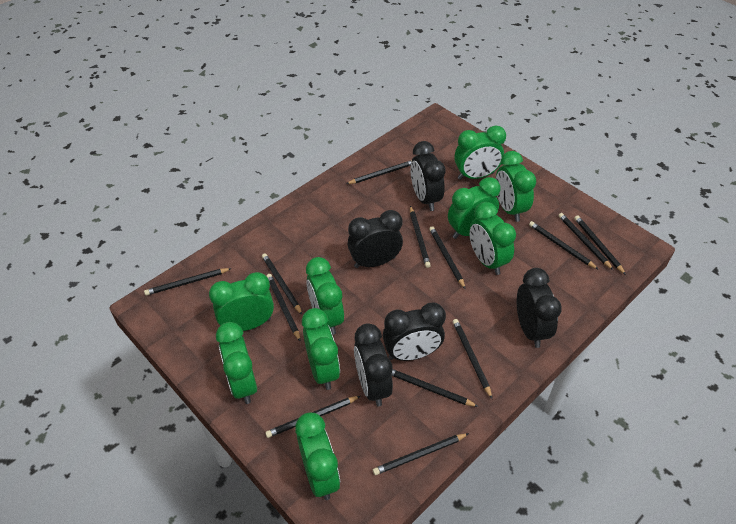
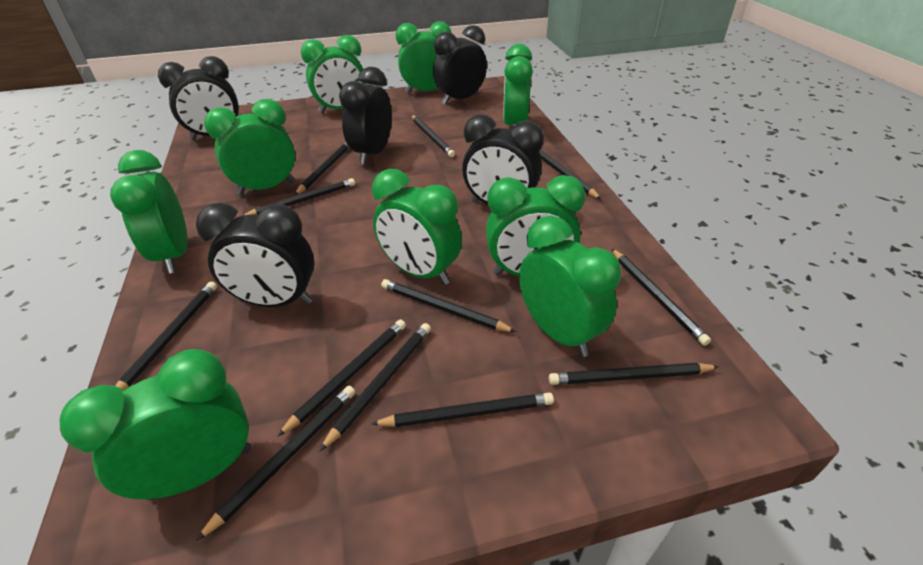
black pencil: [144,268,232,296] [262,253,302,315] [265,396,360,438] [266,274,301,342] [346,160,412,184] [373,433,469,475] [391,369,479,407] [410,206,431,268] [429,226,465,289] [453,319,492,399] [529,221,599,270] [558,213,613,270] [574,215,626,275] = 13 -> [115,282,217,391] [196,386,355,541] [243,178,355,216] [277,319,406,437] [295,142,349,195] [320,323,431,451] [371,392,554,427] [381,279,516,332] [411,115,455,157] [538,150,601,199] [549,363,719,385] [612,249,711,346] = 12

